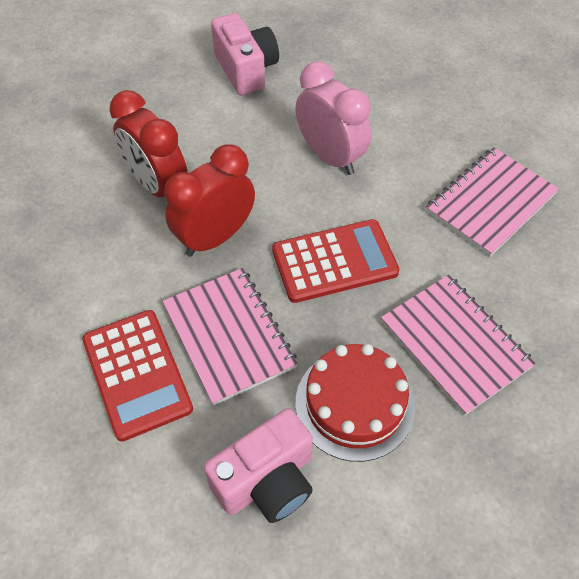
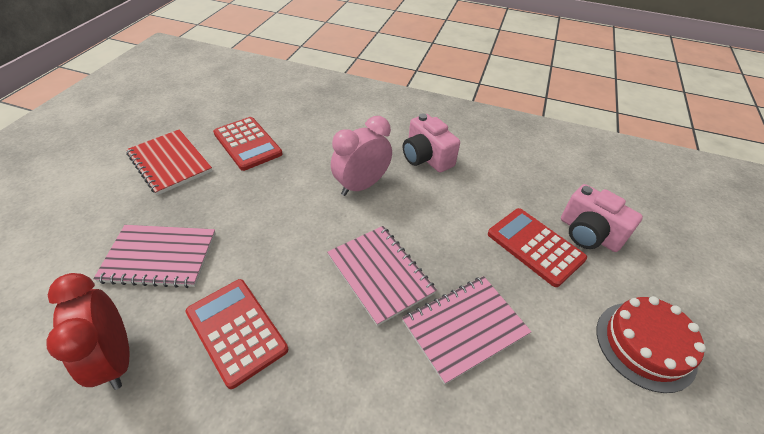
red calculator: [82,310,193,441] [272,219,400,303] = 2 -> [186,279,288,389] [213,117,282,171] [488,208,587,287] = 3
red clock: [109,90,187,197] [164,144,255,257] = 2 -> [46,273,130,390] = 1
red notebook: none = 0 -> [126,129,212,195] = 1

